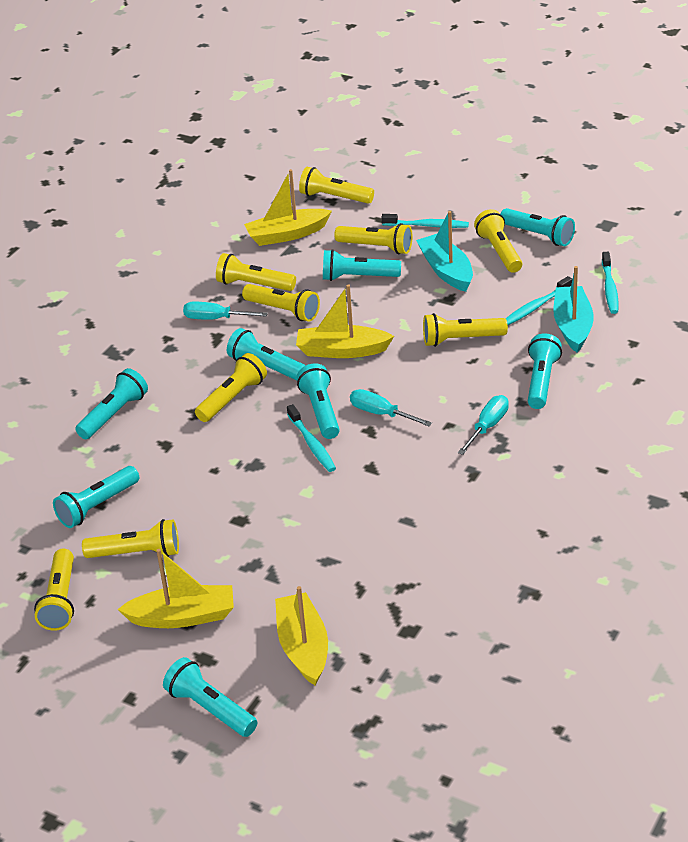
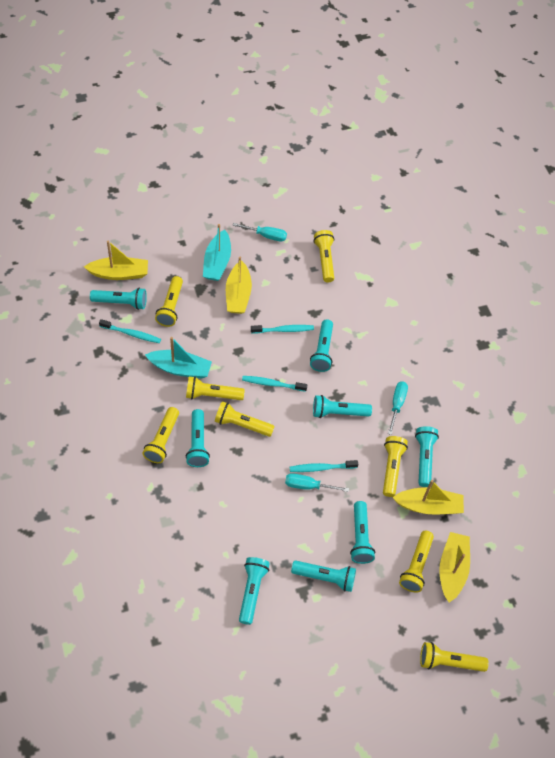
yellow flashlight: [34,549,74,631] [82,519,179,558] [195,353,267,422] [216,253,296,291] [242,284,320,322] [299,167,374,204] [334,223,413,254] [423,313,508,347] [474,209,522,273] = 9 -> [142,407,179,463] [155,276,183,327] [186,376,245,400] [215,401,275,437] [313,230,334,283] [383,436,408,497] [399,531,434,592] [420,642,489,672] = 8

